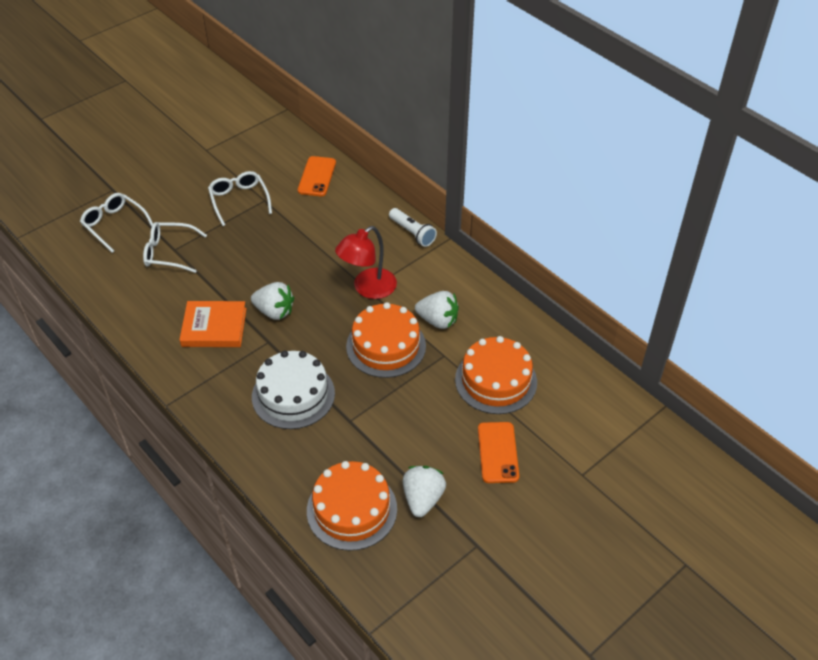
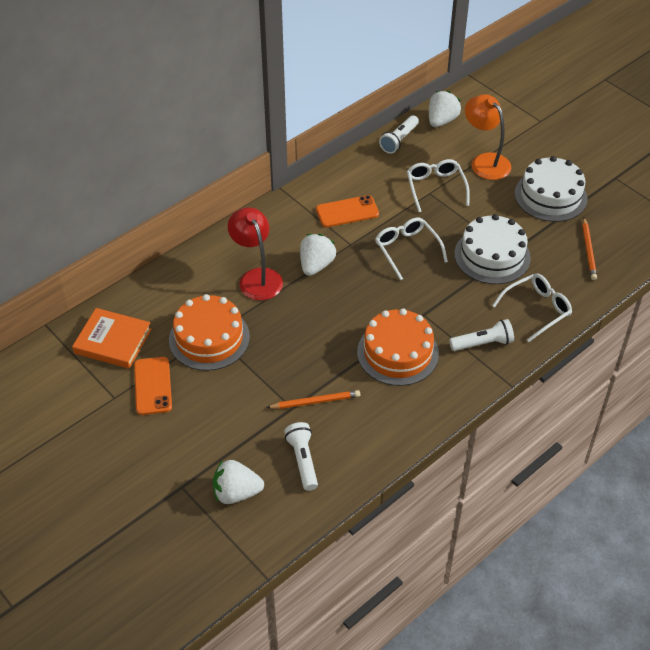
orange cake: [307,461,397,551] [346,302,426,378] [455,336,537,414] = 3 -> [169,294,250,371] [357,308,439,386] = 2
orange lamp: none = 0 -> [465,94,511,180] = 1
orange pencil: none = 0 -> [266,390,360,409] [582,218,597,280] = 2
white cake: [252,350,335,429] = 1 -> [454,214,531,284] [515,156,588,222] = 2
white flashlight: [389,208,437,247] = 1 -> [284,422,318,491] [379,115,419,154] [449,319,514,351] = 3

